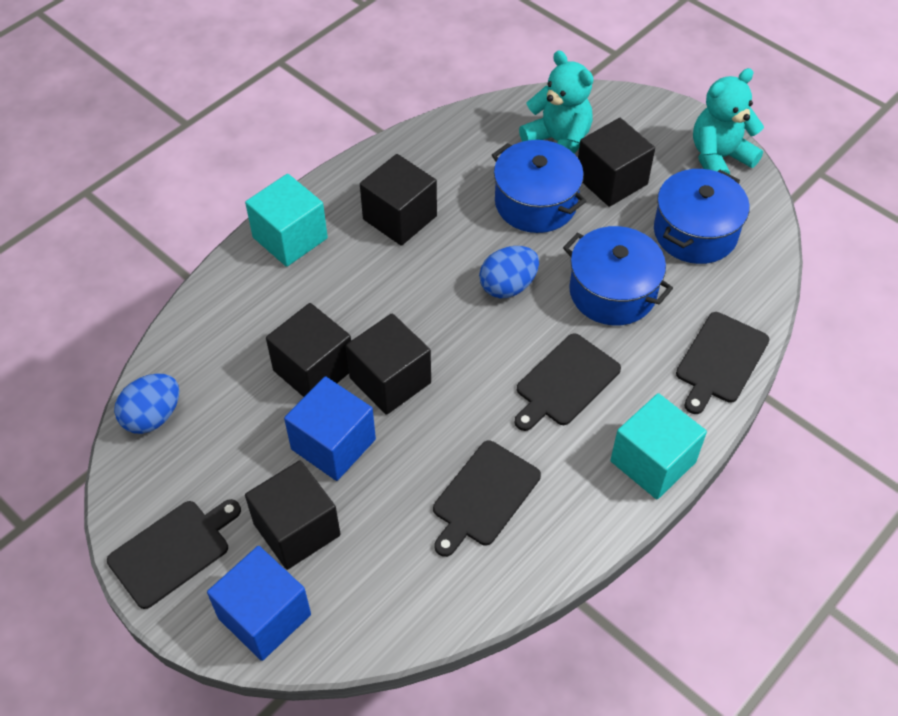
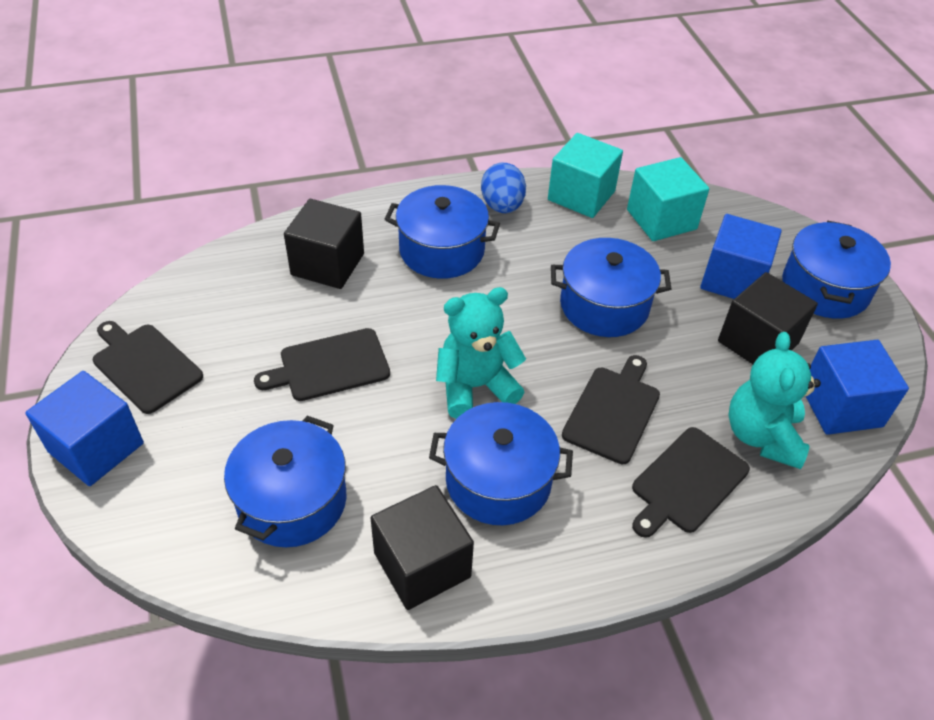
black cube: [245,460,341,570] [266,303,351,397] [346,314,431,415] [360,154,437,246] [578,118,655,207] = 5 -> [284,199,364,289] [371,485,474,610] [718,272,818,364] = 3
blue cube: [207,546,311,661] [284,376,376,481] = 2 -> [25,371,144,486] [700,214,782,299] [805,340,909,435] = 3
blue egg: [114,373,179,434] [479,246,539,298] = 2 -> [481,162,526,213] = 1
blue pot: [492,140,586,233] [563,226,673,326] [654,169,750,264] = 3 -> [224,416,346,547] [384,185,500,279] [429,402,573,525] [551,238,672,337] [782,221,891,319] = 5

